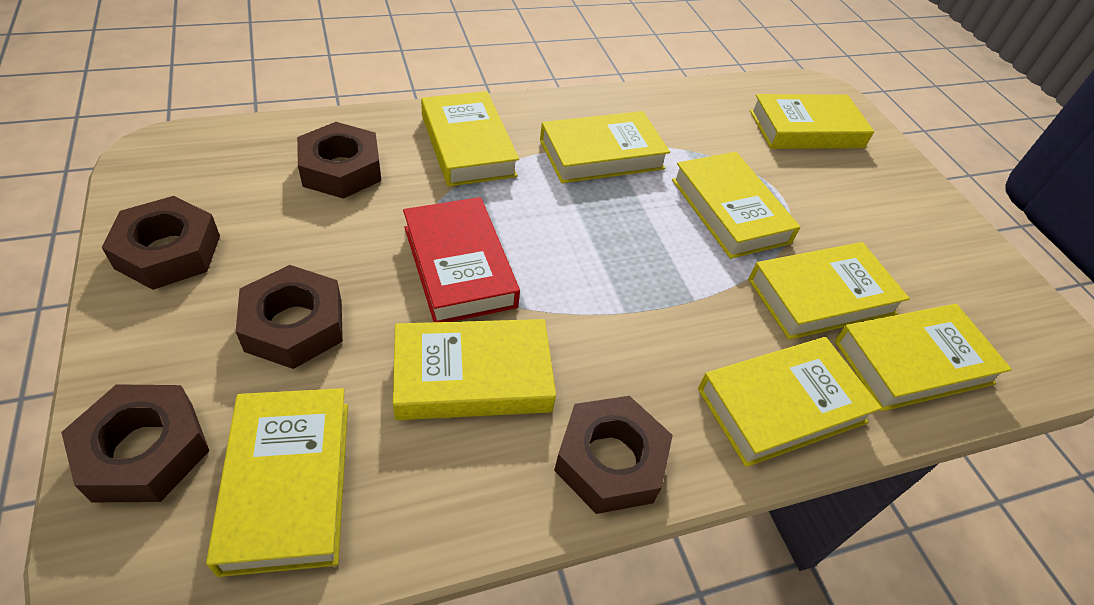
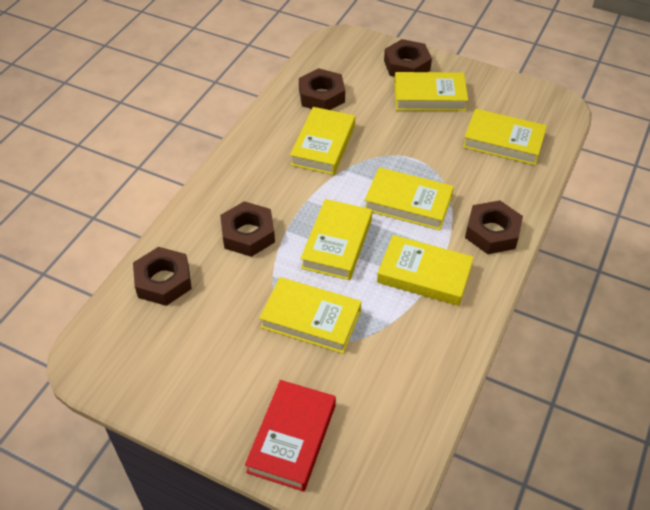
yellow book: [206,388,348,577] [393,319,556,420] [421,91,519,187] [540,111,670,183] [672,152,800,259] [698,337,882,467] [748,242,910,340] [750,94,874,149] [835,304,1012,411] = 9 -> [259,277,361,354] [290,107,355,175] [300,199,372,280] [365,167,454,230] [377,235,474,306] [394,72,468,111] [463,109,547,165] = 7

